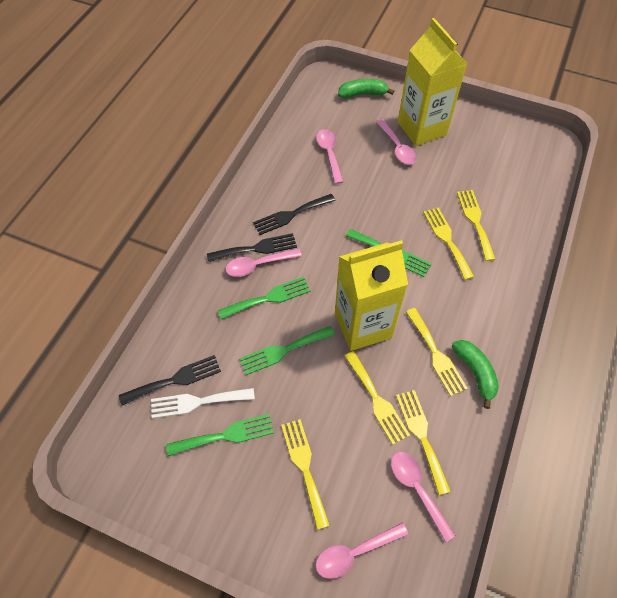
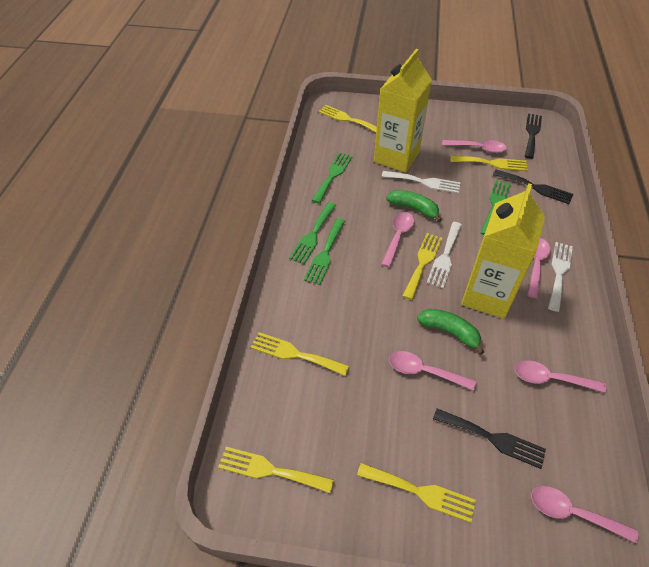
pink spoon: [226,248,302,277] [315,522,409,579] [316,129,343,184] [376,119,417,165] [391,452,456,543] = 5 -> [381,212,414,267] [389,351,476,390] [442,140,507,153] [515,360,606,393] [527,238,550,298] [531,486,638,543] = 6
white fork: [151,388,255,418] = 1 -> [382,171,461,194] [427,222,462,288] [548,242,573,312] = 3

